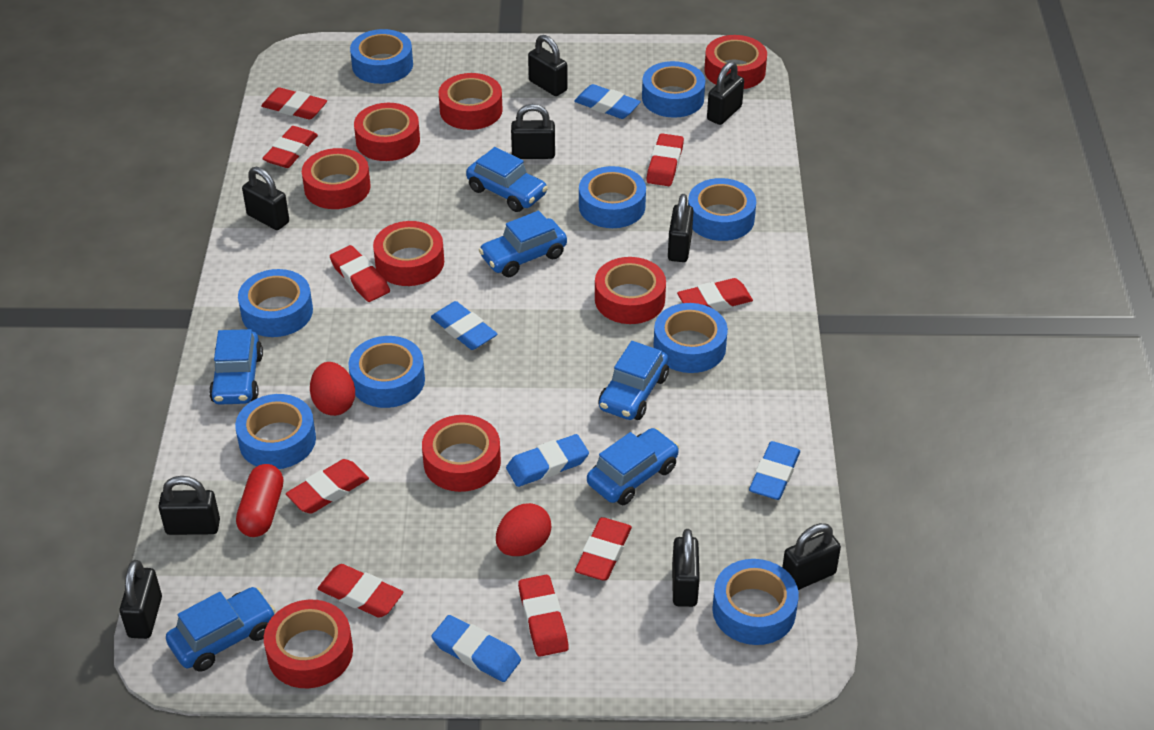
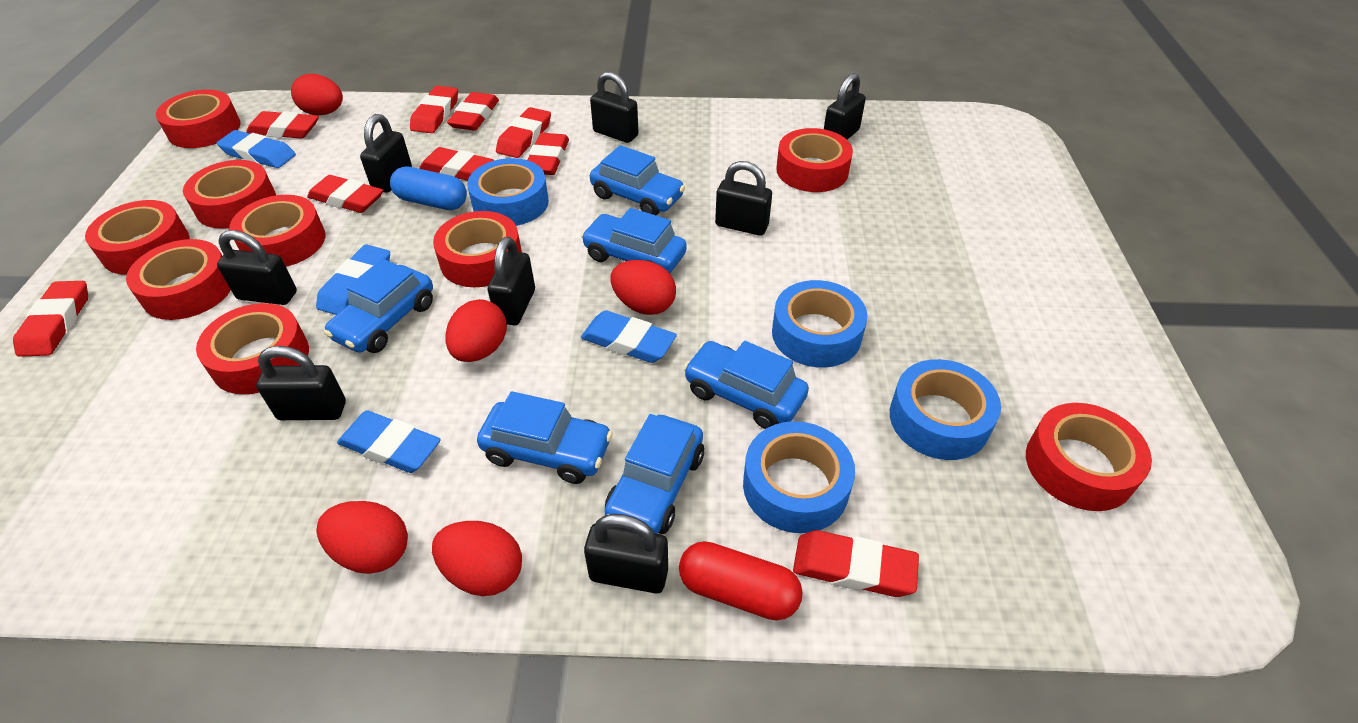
black padlock: [120,560,162,639] [158,476,220,535] [242,167,289,230] [511,104,555,159] [528,35,567,96] [668,194,694,262] [672,529,700,607] [707,62,744,125] [782,523,841,590] = 9 -> [217,230,297,305] [256,346,346,420] [360,114,412,193] [488,237,535,325] [584,514,668,594] [590,72,639,143] [715,161,772,236] [824,73,866,140] = 8
blue capsule: none = 0 -> [390,167,467,210] = 1
blue eraser: [431,301,497,350] [431,615,521,682] [506,434,589,487] [574,84,641,119] [749,441,800,500] = 5 -> [217,130,296,168] [316,244,390,315] [337,411,441,473] [581,310,677,363] = 4
blue tape: [235,394,316,469] [238,269,313,337] [348,336,425,408] [350,29,413,84] [579,166,646,228] [642,61,705,118] [653,303,728,373] [688,178,756,241] [712,559,799,645] = 9 -> [467,158,549,226] [743,421,855,533] [772,280,867,368] [890,359,1001,460] = 4
red egg: [310,362,355,416] [496,503,552,556] = 2 -> [291,74,343,115] [316,501,408,574] [432,521,522,596] [445,299,507,362] [611,260,676,315] = 5
red tape: [264,600,353,688] [302,148,371,209] [354,103,420,161] [373,221,444,286] [422,415,501,492] [439,73,503,130] [595,257,666,324] [704,35,767,89] = 8 -> [85,200,190,275] [126,239,231,320] [156,90,241,148] [183,160,276,229] [196,303,309,395] [229,195,325,267] [433,211,522,287] [776,128,853,192] [1026,403,1152,511] = 9

